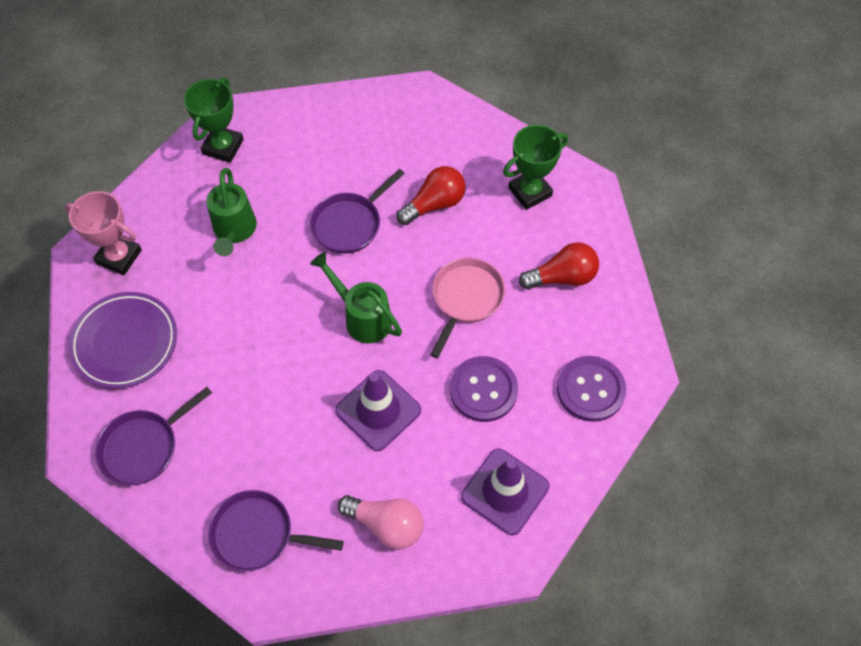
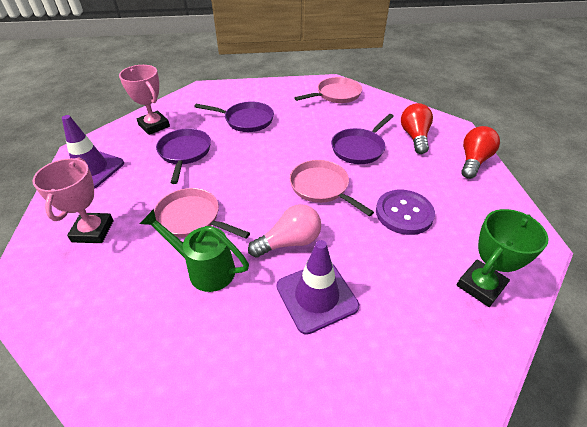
green trophy: [184,77,244,163] [503,125,568,210] = 2 -> [457,209,548,307] = 1
green watering can: [206,168,257,256] [310,252,402,344] = 2 -> [140,209,249,292] = 1
pink pan: [430,258,505,358] = 1 -> [154,188,250,239] [289,160,374,216] [294,77,362,103] = 3
pink trophy: [65,191,142,275] = 1 -> [32,158,114,243] [119,65,170,135] = 2
purple button: [450,356,518,422] [557,356,626,422] = 2 -> [376,190,435,235] = 1
purple plate: [68,292,177,389] = 1 -> none = 0

